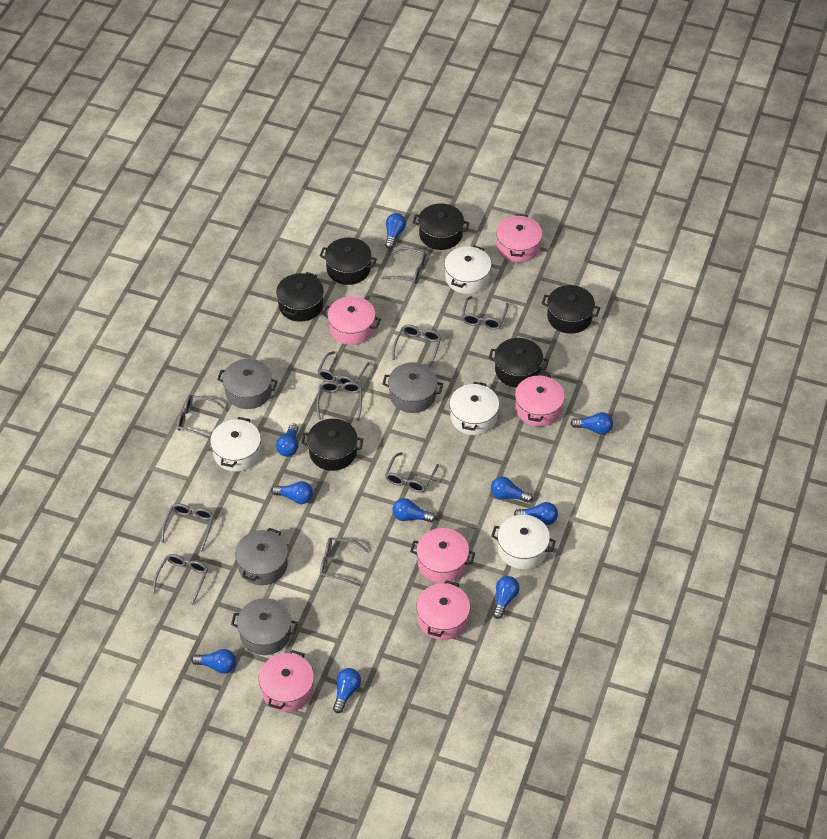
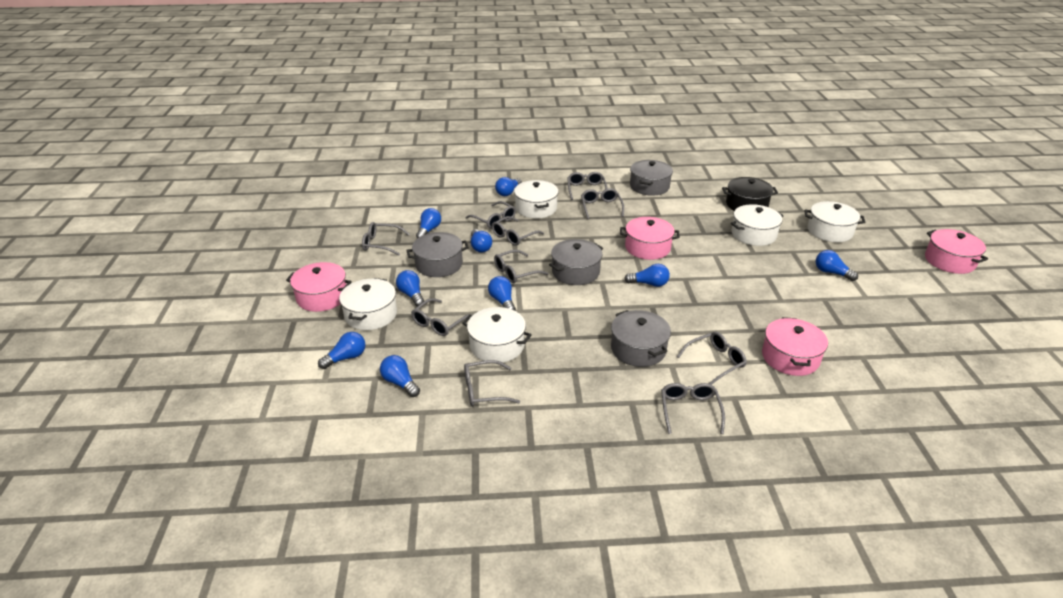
black pot: [276,272,324,322] [301,419,363,471] [320,238,377,285] [413,203,469,250] [489,338,549,388] [542,285,600,334] = 6 -> [722,177,778,211] = 1
blue light bulb: [191,649,236,674] [271,481,313,504] [276,423,298,457] [333,668,361,713] [385,213,406,249] [392,498,436,522] [491,477,533,503] [493,576,520,619] [514,502,558,525] [570,412,613,434] = 10 -> [318,332,366,369] [380,355,420,397] [396,270,424,307] [416,208,441,238] [471,229,492,253] [488,276,516,311] [495,177,522,196] [624,264,670,287] [816,250,858,281] = 9
pink pot: [259,650,314,712] [322,296,381,345] [410,528,475,583] [417,580,470,640] [496,214,542,263] [515,373,565,427] = 6 -> [286,262,352,312] [620,217,680,260] [762,317,828,376] [925,229,988,274] = 4
white pot: [210,417,261,472] [444,245,491,294] [449,382,499,435] [491,515,556,569] = 4 -> [339,278,397,330] [462,307,532,363] [514,180,559,218] [731,204,783,246] [804,201,865,242] = 5

